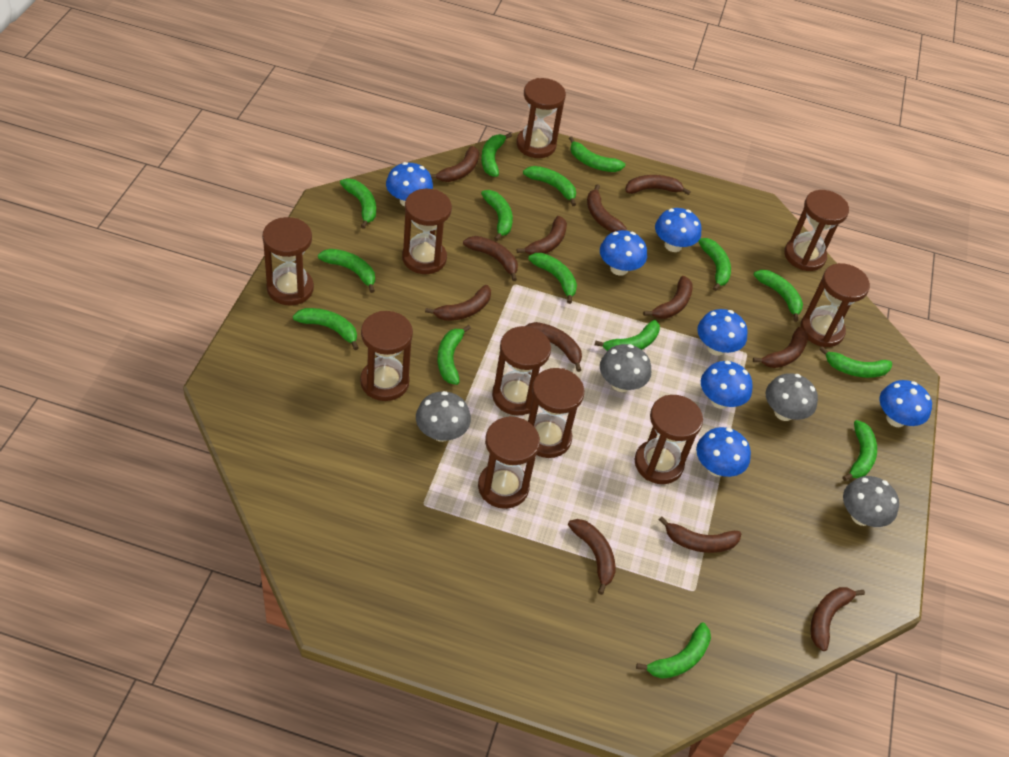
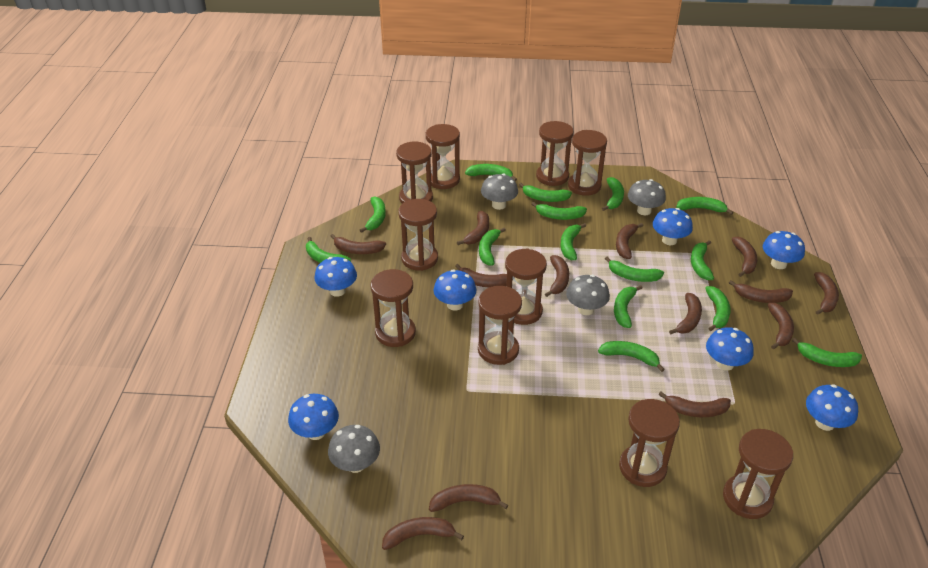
brown banana: [425,285,491,321] [430,146,479,182] [463,236,518,281] [517,216,567,255] [526,322,582,372] [568,519,615,595] [587,184,627,232] [626,175,691,195] [643,276,693,319] [659,517,741,553] [753,327,808,368] [811,587,865,651] = 12 -> [331,234,386,254] [382,517,464,550] [429,484,508,512] [455,264,513,288] [457,211,489,245] [545,255,569,297] [616,223,643,259] [658,392,731,417] [669,293,702,334] [729,280,793,303] [732,237,757,277] [767,303,794,349] [814,272,839,315] = 13

